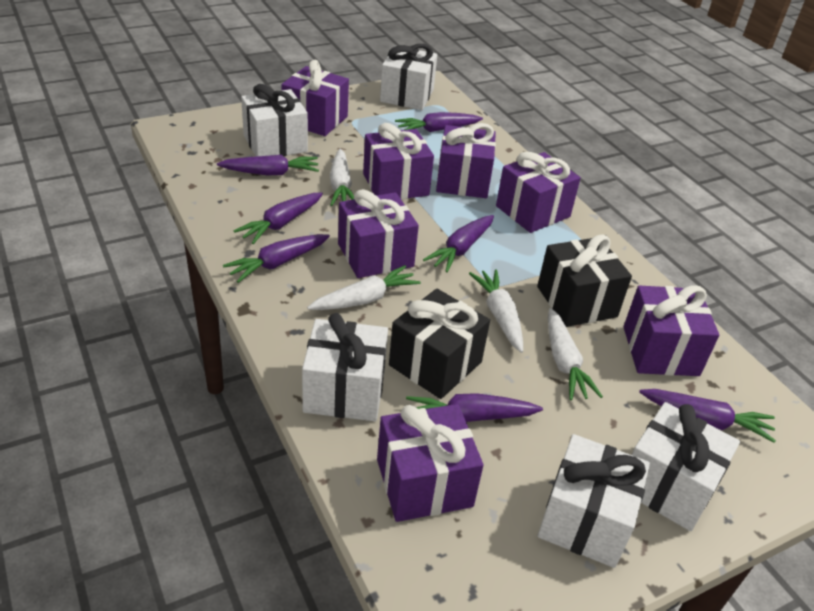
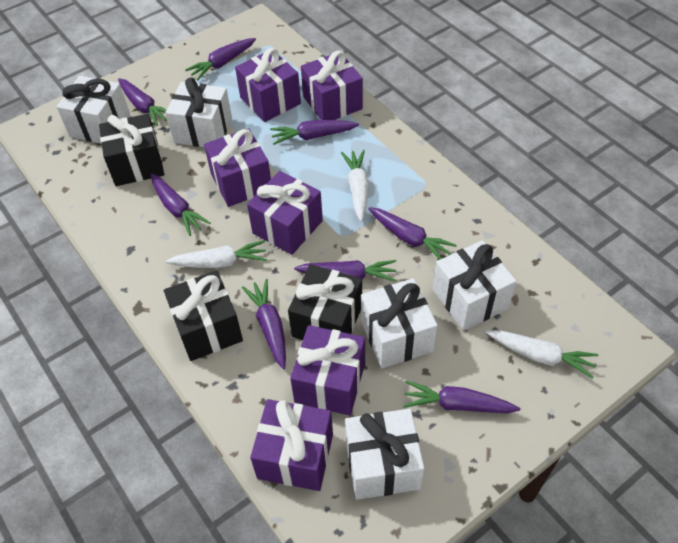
black gift: [389,288,490,399] [537,235,632,327] = 2 -> [99,114,164,186] [164,270,243,361] [288,264,362,340] = 3
purple carrot: [217,155,319,175] [223,234,330,283] [233,192,323,244] [395,112,483,132] [406,393,543,422] [423,215,494,272] [639,389,776,443] = 7 -> [118,78,166,126] [150,174,211,236] [185,38,256,80] [242,279,286,369] [270,120,359,145] [294,260,397,282] [368,207,457,259] [403,380,521,413] = 8
purple gift: [281,60,349,136] [338,189,419,278] [363,123,434,200] [377,404,483,522] [436,123,496,198] [496,152,581,233] [624,285,719,376] = 7 -> [204,128,271,207] [235,48,301,122] [247,171,323,255] [250,399,333,491] [290,325,365,415] [301,50,363,120] = 6
white carrot: [307,265,421,310] [330,149,354,206] [469,269,523,353] [548,308,603,400] = 4 -> [166,240,267,268] [341,150,369,222] [486,330,598,379] = 3

